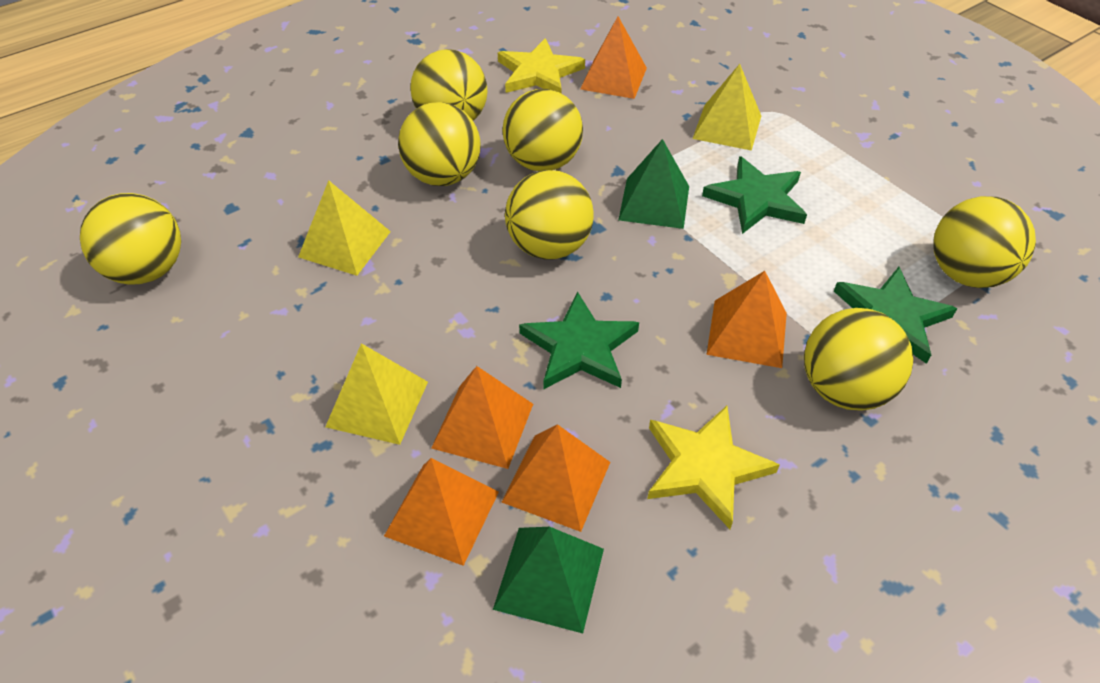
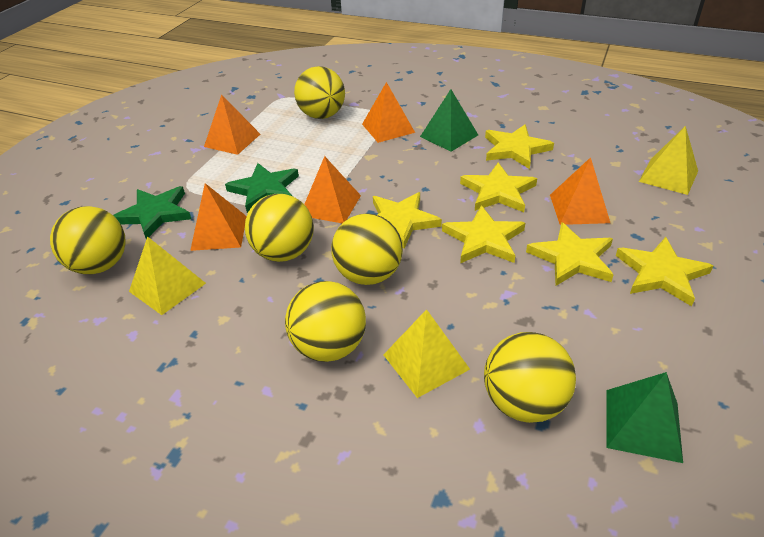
green star: [519,291,639,389] [702,156,807,234] [834,267,957,364] = 3 -> [113,186,191,239] [225,163,299,213] = 2
yellow ball: [80,193,181,285] [398,102,480,186] [410,49,488,121] [502,89,583,171] [505,170,594,260] [804,308,913,411] [933,196,1036,288] = 7 -> [50,206,126,274] [245,194,314,262] [285,281,366,362] [294,66,345,119] [331,213,403,285] [484,332,576,423] = 6
yellow star: [498,38,585,94] [647,406,780,529] = 2 -> [373,192,442,249] [442,205,525,263] [460,162,537,212] [485,125,554,169] [526,222,614,286] [616,237,713,306] = 6

